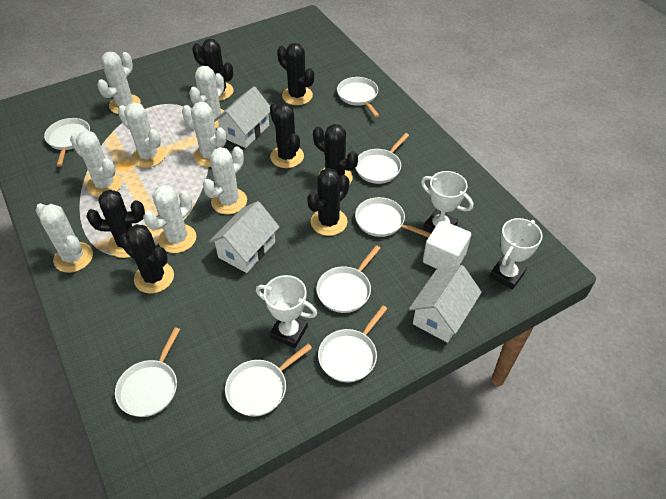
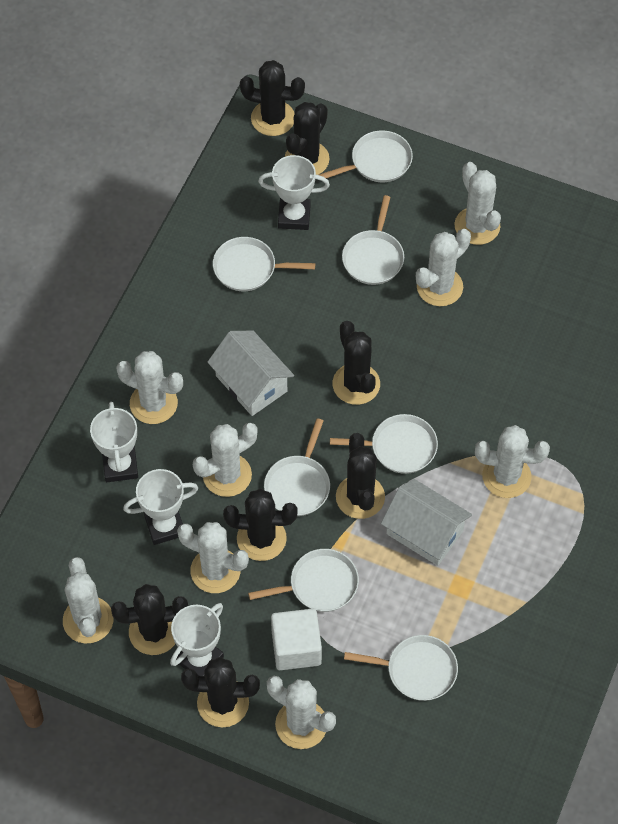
white house: [209,201,279,273] [214,86,270,148] [409,265,482,343] = 3 -> [207,331,294,416] [381,479,472,566] = 2
white pan: [44,118,90,167] [115,327,180,417] [225,344,312,417] [316,245,380,313] [318,305,387,382] [337,77,380,117] [355,197,431,238] [356,133,409,184] = 8 -> [213,237,315,291] [248,549,359,612] [264,418,330,516] [319,131,413,182] [330,414,438,474] [342,195,404,285] [344,635,458,701] = 7
white trophy: [256,275,317,348] [421,171,473,233] [489,218,543,290] = 3 -> [90,402,138,482] [123,469,198,545] [170,603,224,676] [258,155,330,230] = 4

